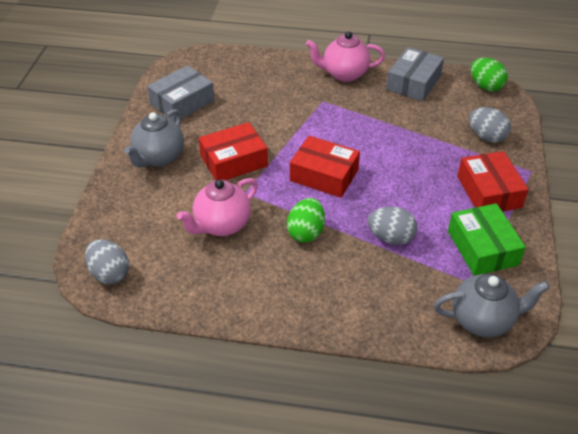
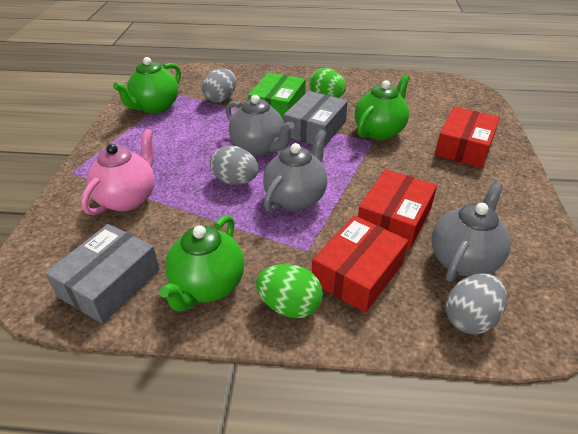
green teapot: none = 0 -> [113,57,181,113] [159,215,244,311] [355,74,410,140] = 3
grey teapot: [124,109,184,168] [434,274,550,337] = 2 -> [226,95,294,156] [263,129,327,213] [431,182,511,282] = 3
pink teapot: [177,178,258,236] [306,31,385,82] = 2 -> [81,128,155,215] = 1

